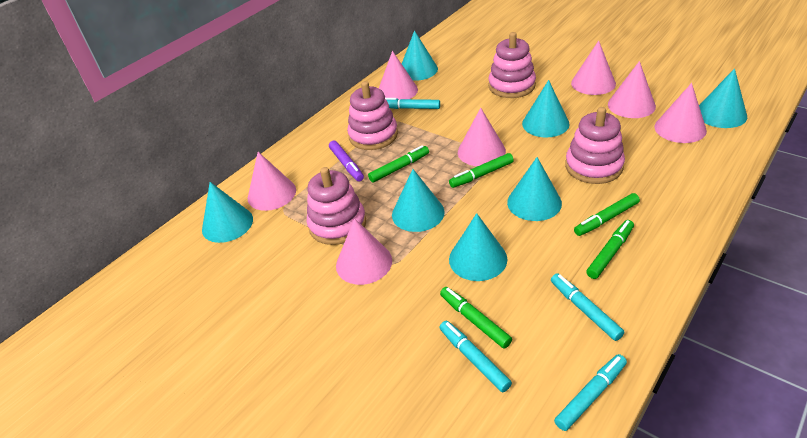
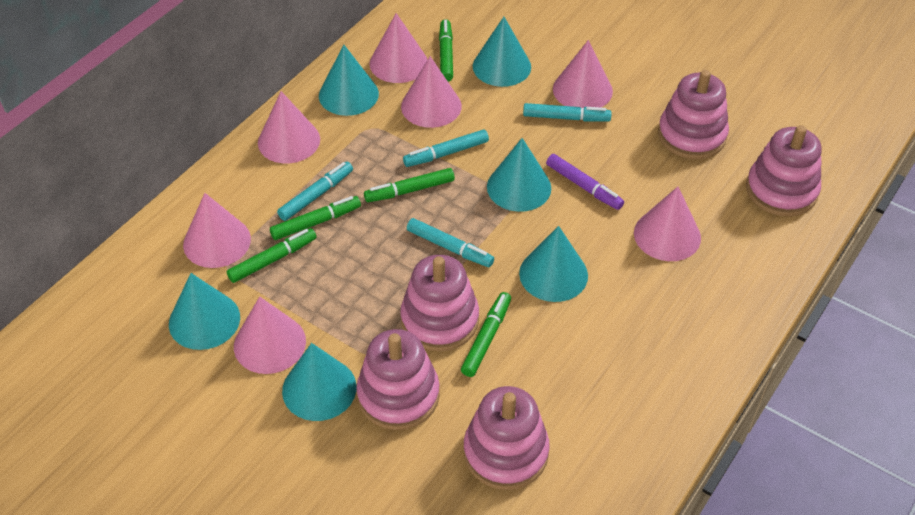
pink stacking toy: [307,167,366,245] [347,81,398,150] [488,32,536,98] [565,107,625,184] = 4 -> [356,329,440,430] [400,255,479,351] [464,386,550,490] [658,70,729,159] [746,125,821,217] = 5
turquoise cone: [202,182,253,243] [392,169,445,232] [402,30,438,81] [449,213,507,281] [507,157,562,221] [522,80,570,137] [699,68,747,128] = 7 -> [169,273,240,350] [282,343,357,421] [319,45,379,116] [473,17,531,87] [487,138,551,212] [519,226,588,302] = 6

